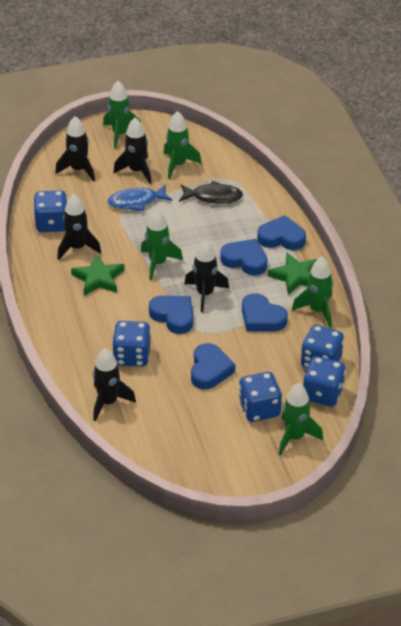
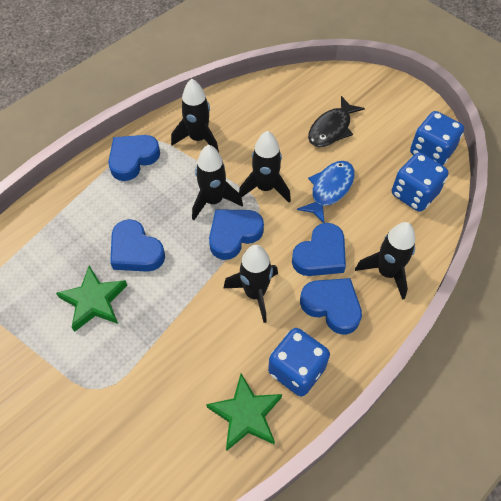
blue dice: [34,190,67,232] [112,321,151,367] [239,372,282,422] [301,325,344,368] [303,356,346,406] = 5 -> [268,328,330,397] [392,152,448,212] [410,111,464,166] = 3
green rocket: [103,81,141,149] [141,209,183,280] [163,111,202,179] [279,383,323,456] [292,256,333,328] = 5 -> none = 0

